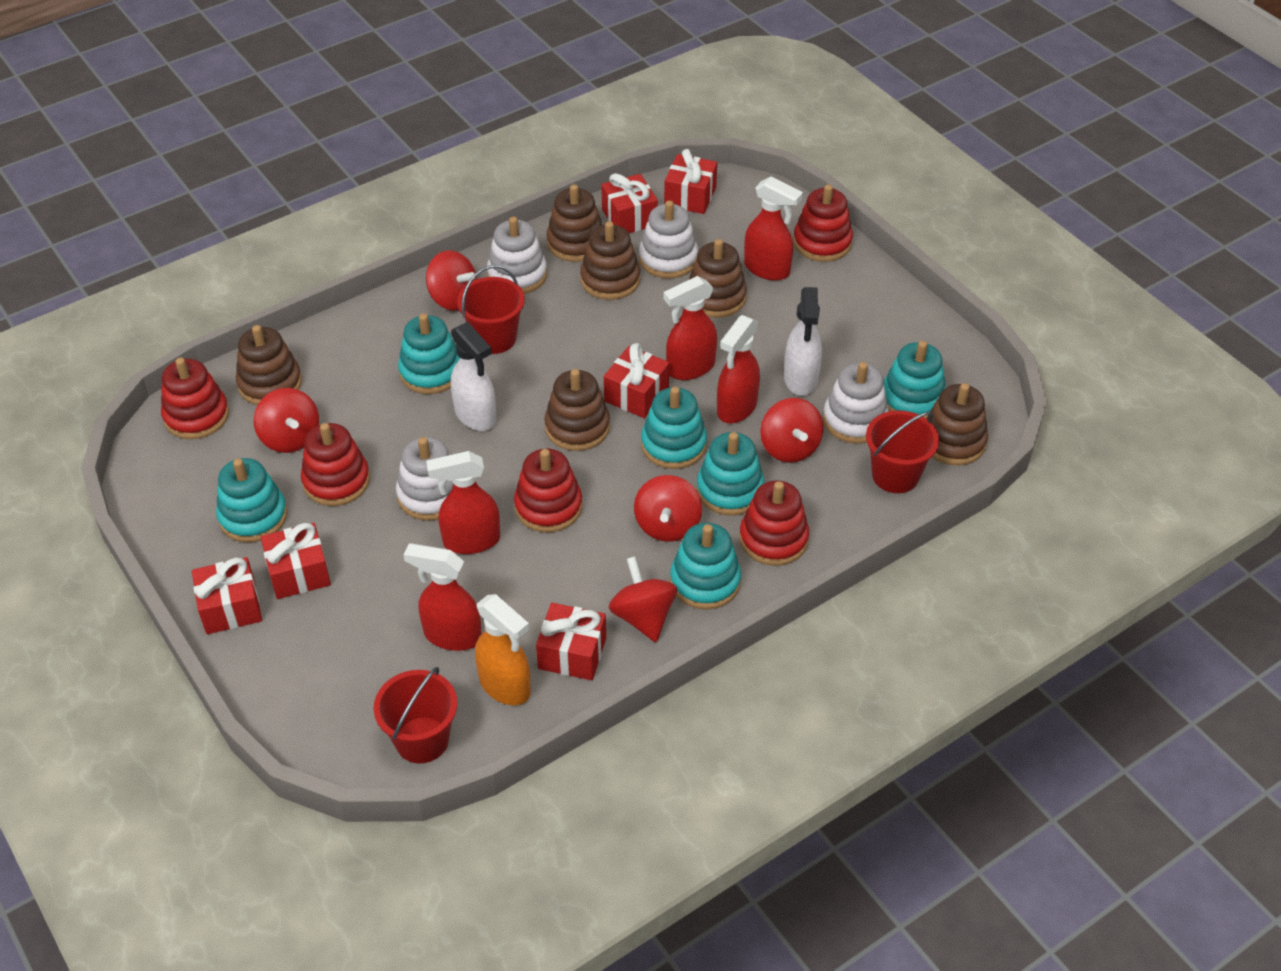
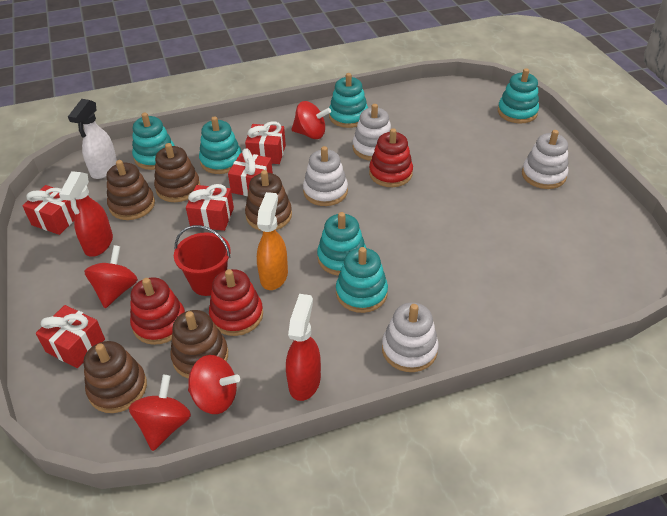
brown stacking toy: [236,325,302,405] [544,369,610,451] [546,184,603,262] [580,221,640,300] [689,239,747,318] [926,383,988,465] = 6 -> [84,341,147,413] [107,160,155,220] [154,143,200,202] [170,310,228,379] [245,170,292,231] = 5
red bucket: [373,667,457,763] [457,265,525,354] [866,411,939,493] = 3 -> [174,225,231,296] = 1
red gift: [192,557,262,634] [261,523,331,599] [536,603,606,680] [601,173,658,233] [604,343,669,418] [664,149,717,214] = 6 -> [22,185,75,235] [36,305,105,368] [186,184,234,231] [228,148,273,196] [245,121,286,164] = 5
red spinning top: [254,388,319,453] [426,250,477,311] [609,556,677,642] [634,475,702,542] [761,398,823,463] = 5 -> [84,245,138,308] [129,375,191,451] [188,355,240,414] [291,101,331,139] = 4
red spray bottle: [403,544,482,651] [426,451,500,554] [663,276,717,380] [717,315,760,423] [744,177,803,281] = 5 -> [59,171,113,257] [286,294,321,401] = 2
red stacking toy: [161,358,229,439] [301,423,370,506] [514,449,582,532] [739,481,809,566] [793,184,853,262] = 5 -> [130,278,185,345] [209,269,263,336] [369,128,413,187] = 3
white spray bottle: [451,322,496,431] [784,287,822,396] = 2 -> [68,99,117,179] = 1

